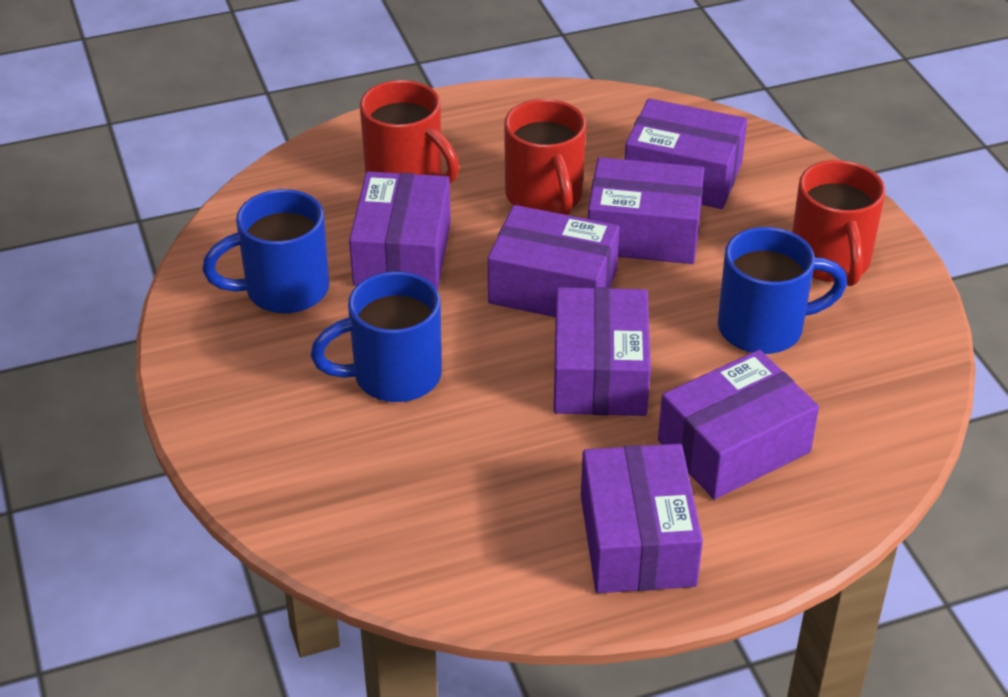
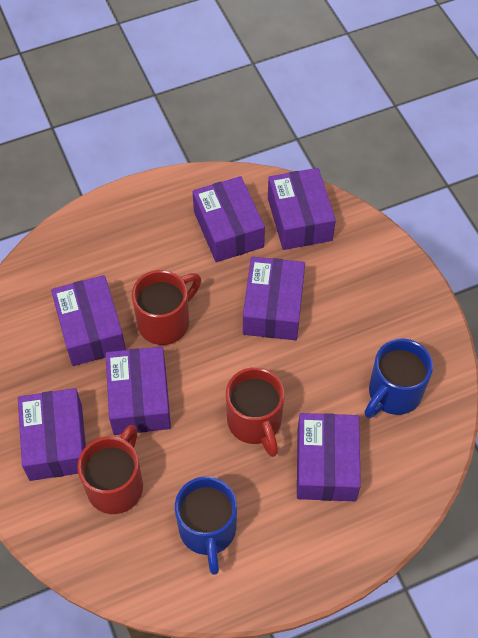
blue mug: [202,189,329,313] [311,271,442,402] [718,227,847,354] = 3 -> [175,476,237,575] [365,338,433,418] = 2

